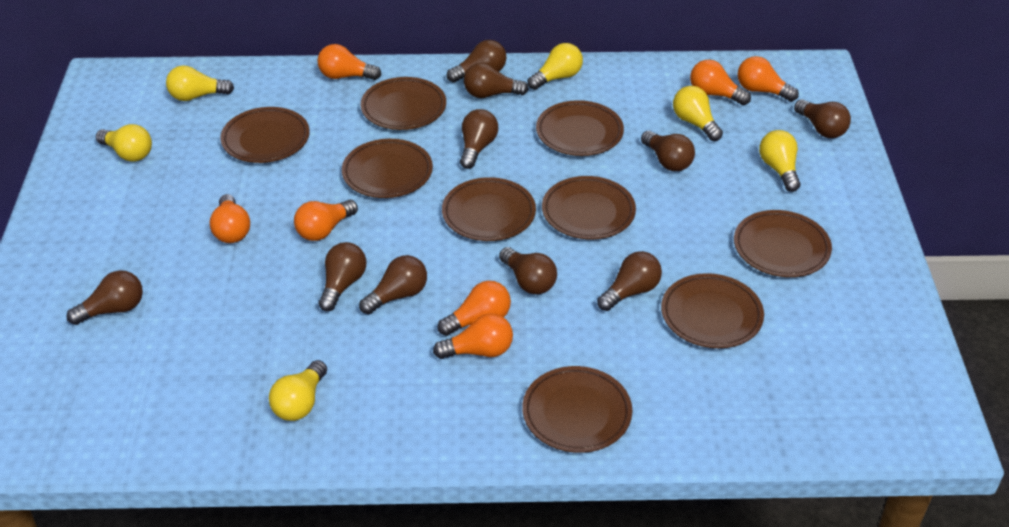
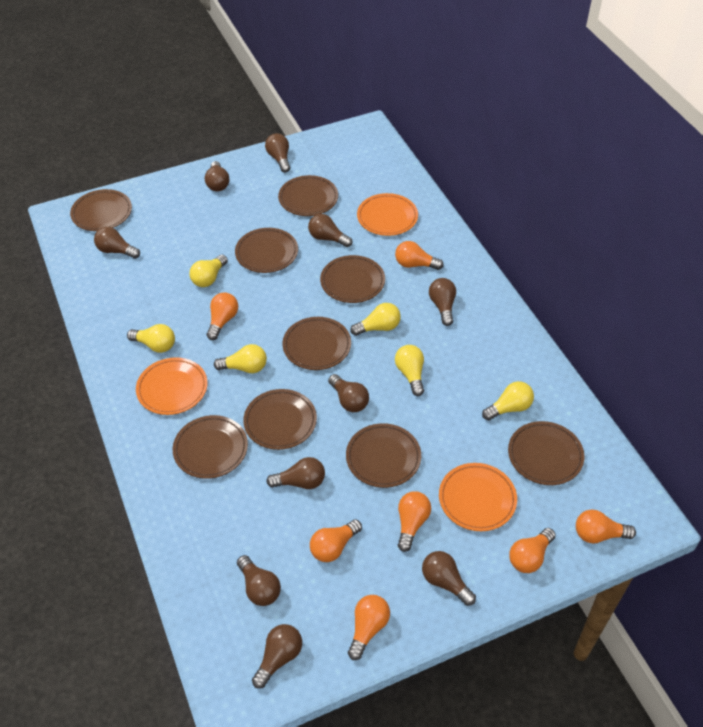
orange plate: none = 0 -> [136,357,208,415] [357,193,418,236] [439,463,517,531] = 3

